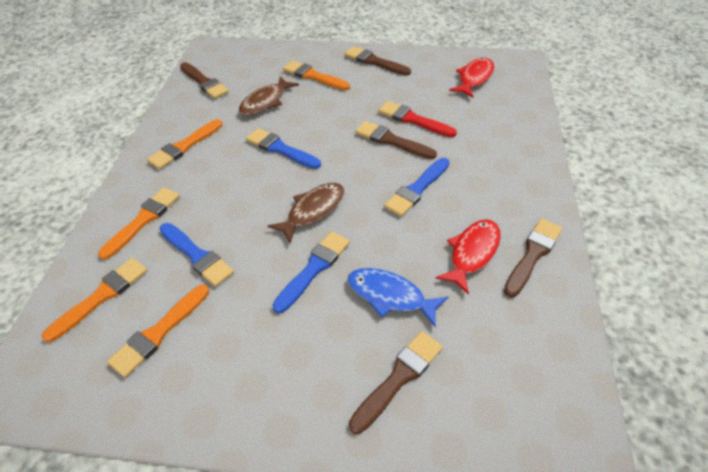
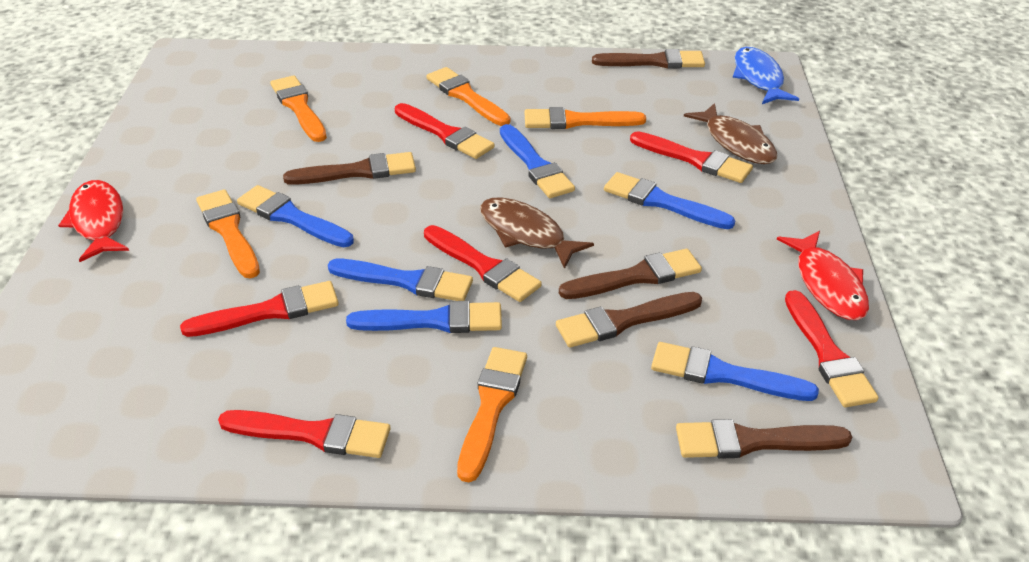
blue brush: [159,223,234,287] [246,128,321,169] [273,231,350,313] [384,158,450,217] = 4 -> [237,185,354,247] [328,259,473,301] [346,301,502,333] [500,124,575,198] [604,172,735,229] [651,342,819,401] = 6
red brush: [378,101,457,137] = 1 -> [180,281,339,337] [218,410,391,458] [395,103,495,159] [424,225,542,302] [630,131,753,183] [785,290,879,407] = 6

